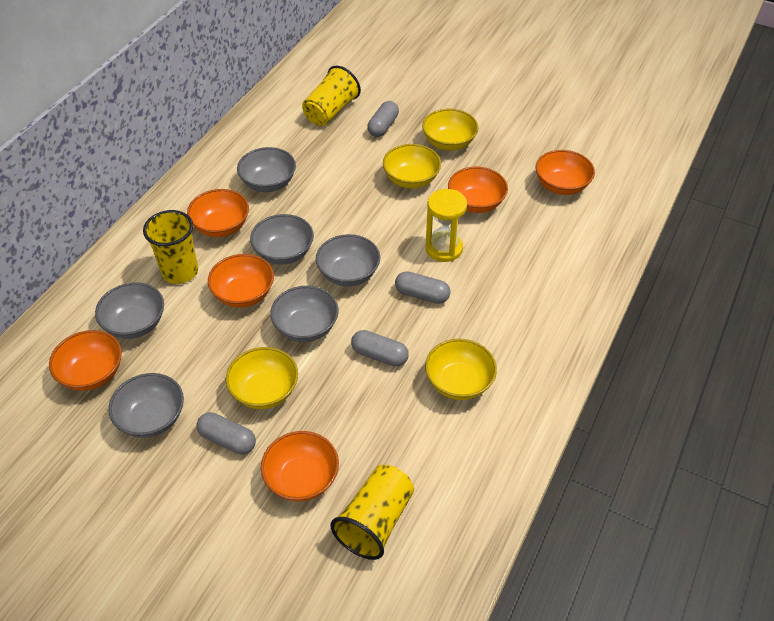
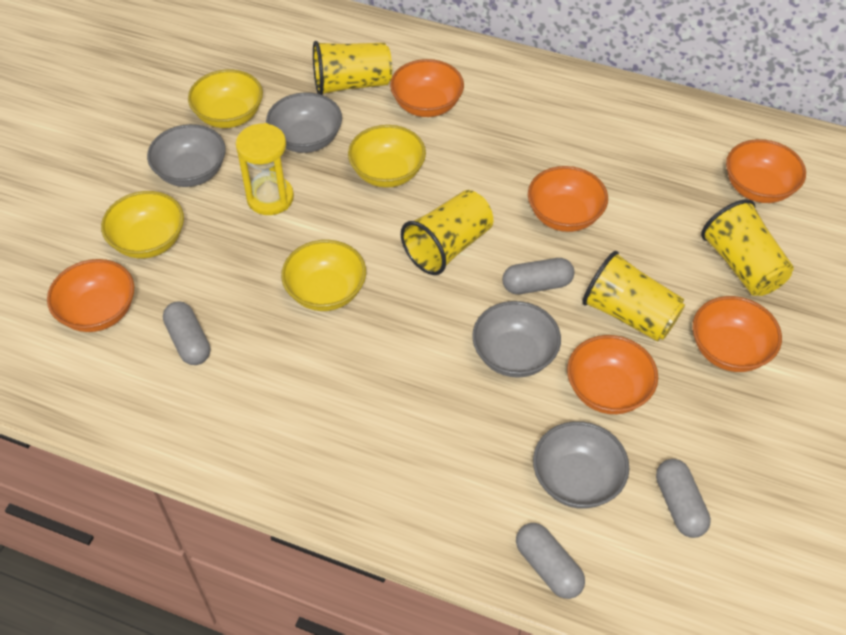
grey bowl: [95,282,164,339] [108,373,184,438] [237,147,296,192] [250,214,314,265] [270,286,339,342] [316,234,380,287] = 6 -> [147,124,226,187] [266,92,342,153] [472,301,561,378] [533,421,629,509] = 4
yellow cup: [143,210,198,284] [302,66,361,126] [331,465,414,560] = 3 -> [313,41,392,95] [401,190,493,275] [582,251,685,342] [701,199,794,296] = 4

